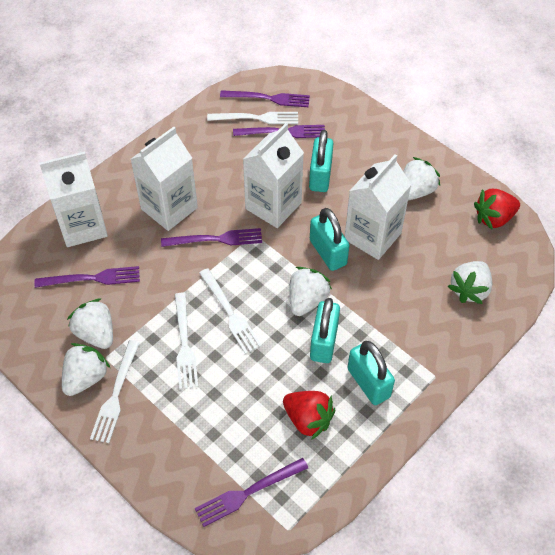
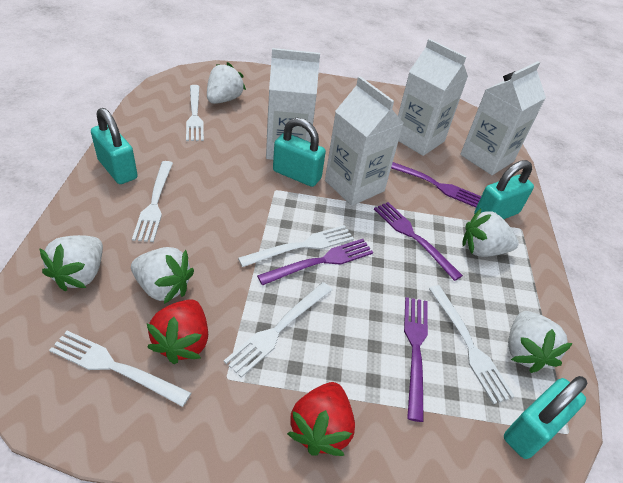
purple fork: [34,266,140,288] [161,228,262,247] [195,458,308,527] [220,90,310,107] [233,125,325,138] = 5 -> [257,239,373,285] [374,202,463,281] [391,162,481,207] [404,297,428,422] = 4
white fork: [90,340,140,443] [175,293,198,389] [199,268,262,354] [207,112,298,124] = 4 -> [49,331,191,407] [132,161,173,242] [186,85,204,141] [224,282,332,378] [238,225,354,267] [429,285,515,404] = 6

